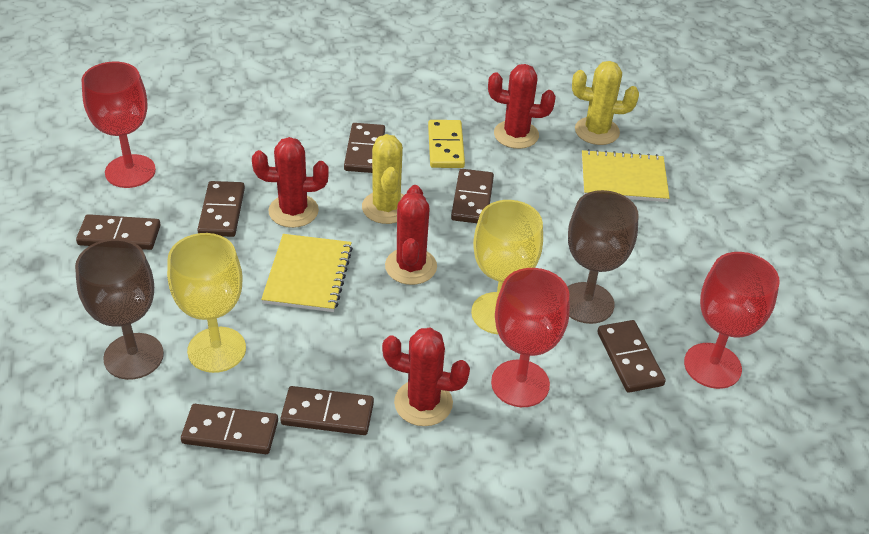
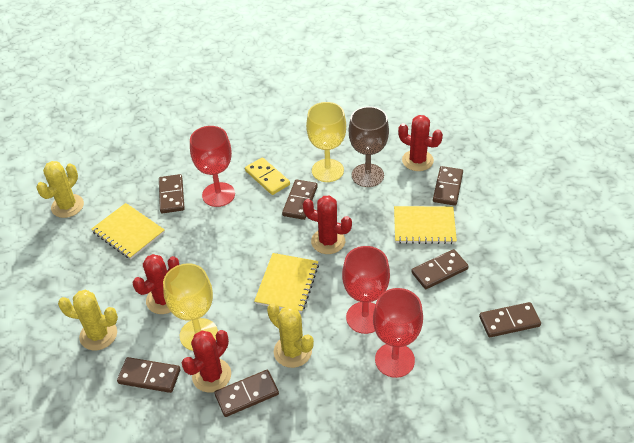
brown goblet: [75,239,164,380] [568,190,639,324] = 2 -> [349,106,389,187] = 1
yellow cactus: [362,134,404,224] [572,61,639,145] = 2 -> [36,161,84,218] [58,290,118,350] [267,303,314,368] = 3
yellow notebook: [261,234,353,312] [582,149,670,202] = 2 -> [91,203,165,259] [254,253,319,313] [394,206,457,244] = 3

